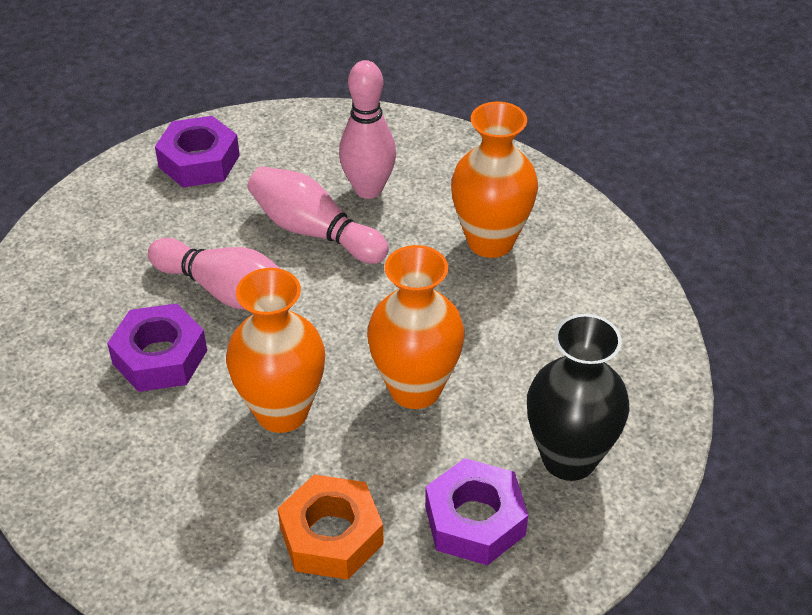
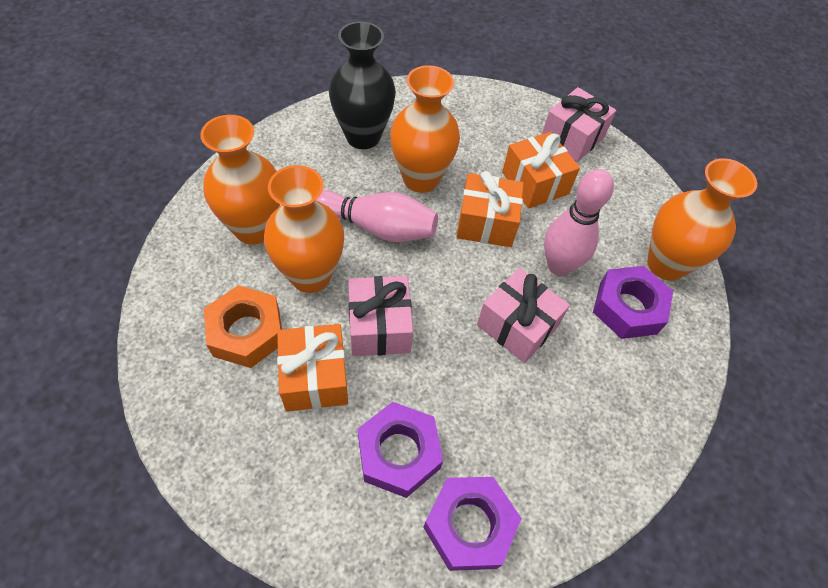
orange gift: none = 0 -> [277,324,348,412] [457,171,524,247] [502,132,580,209] = 3
orange vase: [226,268,325,433] [367,245,464,409] [451,102,538,258] = 3 -> [200,115,280,245] [264,165,344,293] [390,65,460,193] [647,158,757,281] = 4
pink bowling pin: [148,238,280,310] [248,166,389,264] [339,60,396,199] = 3 -> [316,190,438,242] [544,169,614,276] = 2
pink gift: none = 0 -> [348,276,413,356] [477,268,570,363] [542,87,616,162] = 3

